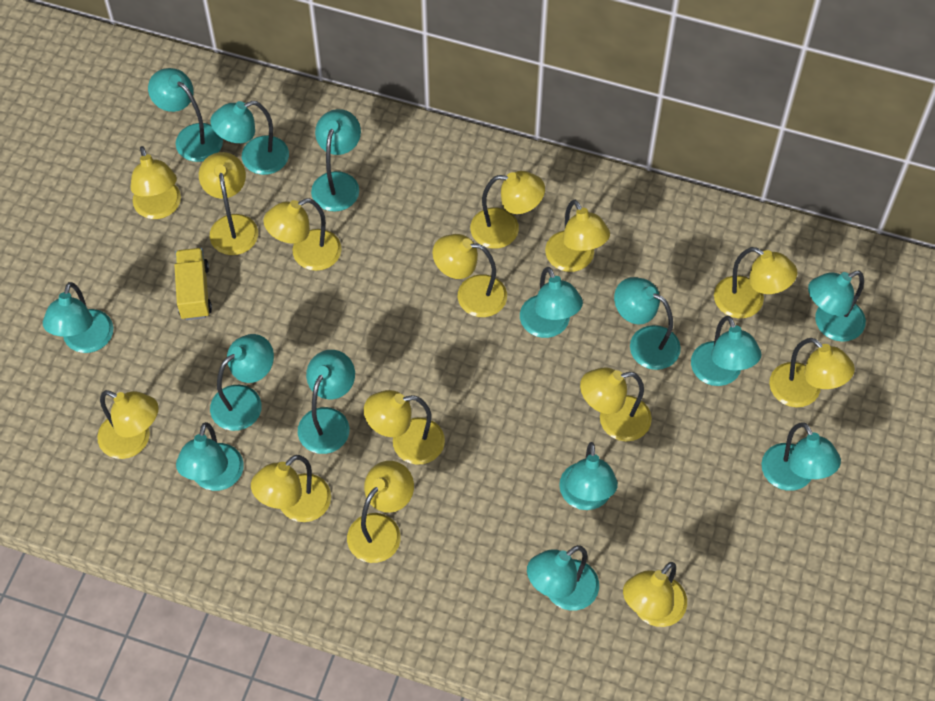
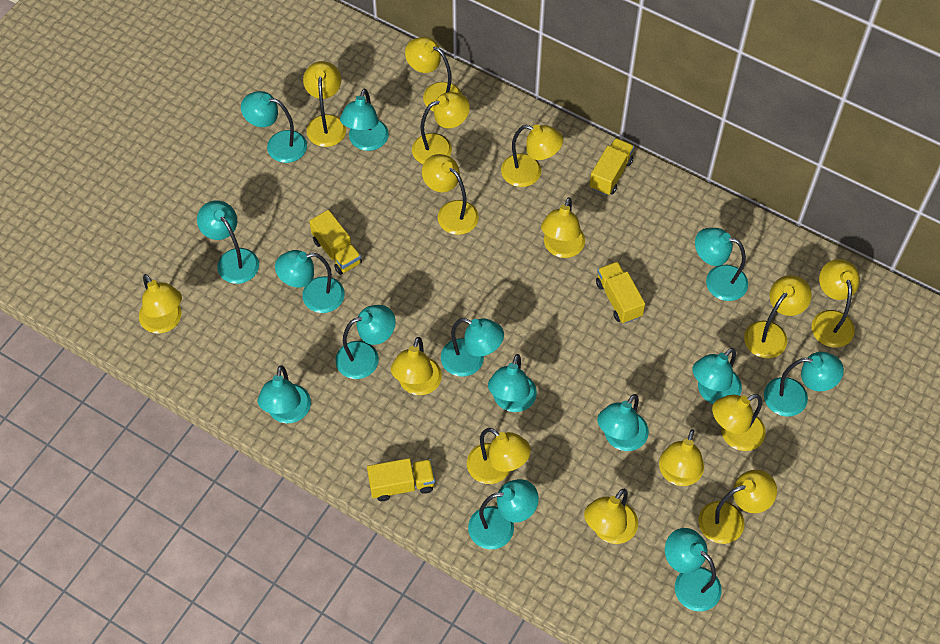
yellow lamp: [97,390,159,459] [130,146,181,219] [199,152,258,255] [251,455,331,522] [264,198,342,271] [347,461,414,563] [364,390,445,465] [432,234,507,317] [470,171,545,249] [545,200,610,272] [580,368,652,441] [623,562,687,627] [714,247,797,318] [769,338,855,407] = 14 -> [139,274,182,334] [303,61,346,147] [391,337,442,395] [405,37,462,112] [412,92,470,164] [422,154,479,235] [467,428,531,484] [501,125,563,187] [541,197,585,258] [584,489,638,544] [659,429,704,486] [699,470,777,544] [712,394,766,451] [744,275,812,358] [812,259,860,348] = 15
yellow truck: [174,248,212,320] = 1 -> [309,210,362,275] [367,458,435,501] [589,138,634,196] [596,261,645,324] = 4

